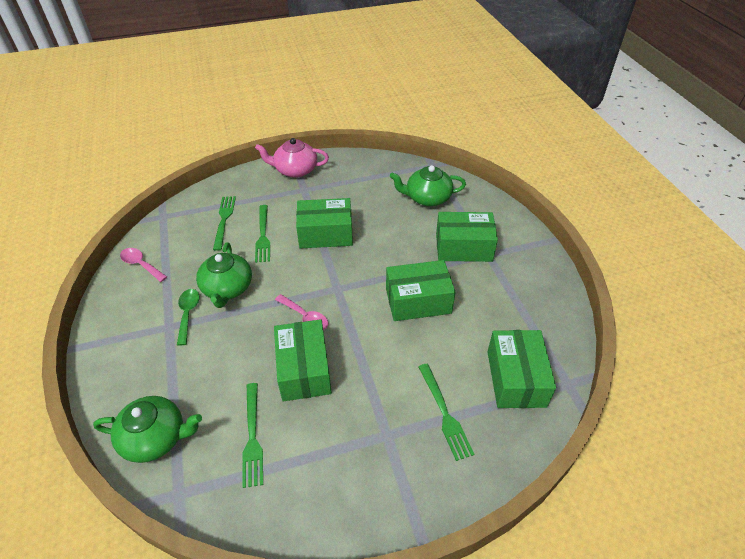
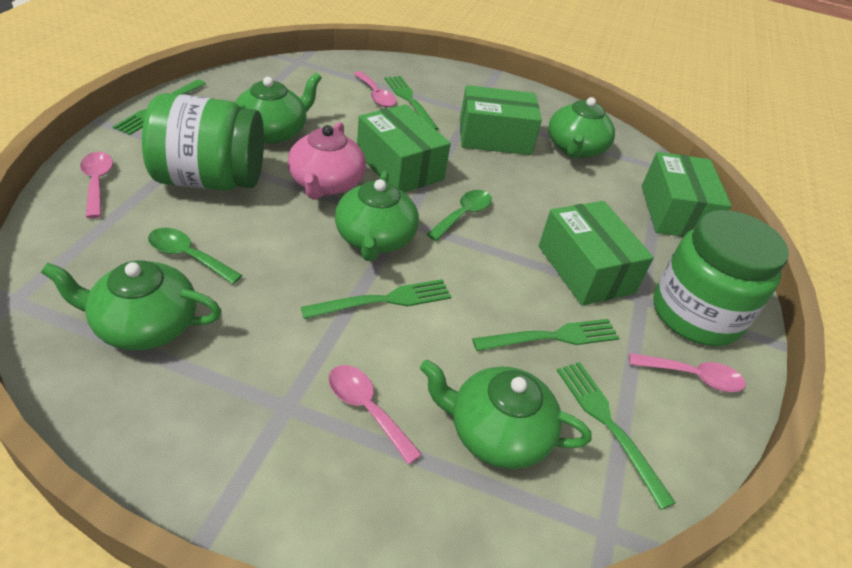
green box: [274,319,332,401] [296,198,353,248] [386,260,456,321] [436,212,498,262] [487,330,556,408] = 5 -> [357,104,451,193] [460,85,542,155] [539,201,654,306] [642,152,732,237] = 4
green fork: [213,196,236,251] [242,383,263,488] [255,205,270,263] [418,364,474,461] = 4 -> [113,79,206,135] [301,279,452,319] [385,76,439,130] [472,319,619,351] [557,362,676,510] = 5
green jar: none = 0 -> [142,93,264,191] [654,210,789,346] = 2
green spoon: [177,289,200,346] = 1 -> [148,228,243,284] [426,190,492,241] = 2
green teapot: [93,396,202,463] [196,243,252,308] [390,165,466,206] = 3 -> [41,260,221,351] [235,73,322,144] [335,171,419,261] [420,359,591,469] [548,97,615,158] = 5
pink spoon: [120,248,167,282] [275,294,328,330] = 2 -> [80,152,113,218] [329,365,422,465] [353,71,397,107] [629,353,746,392] = 4

